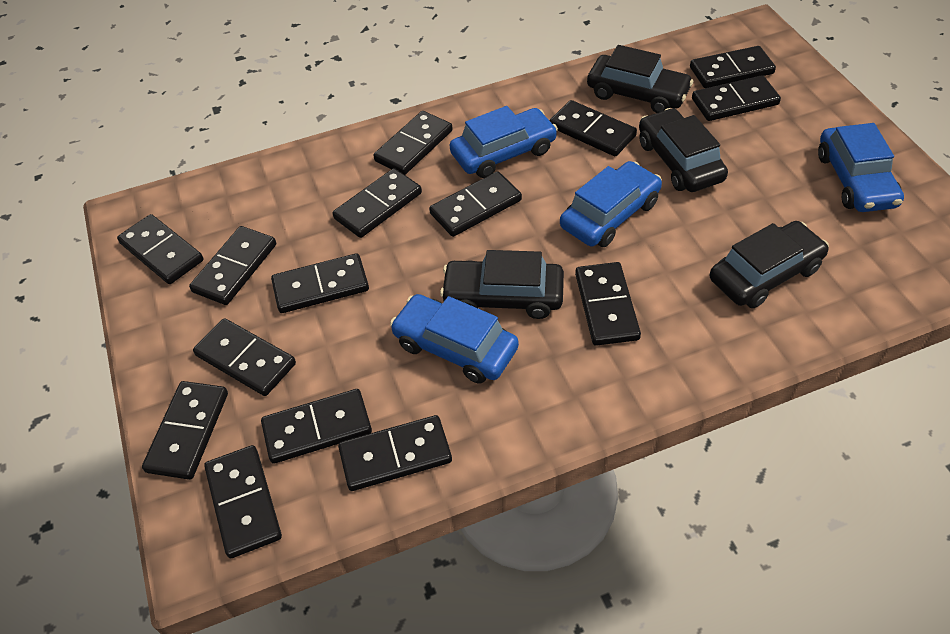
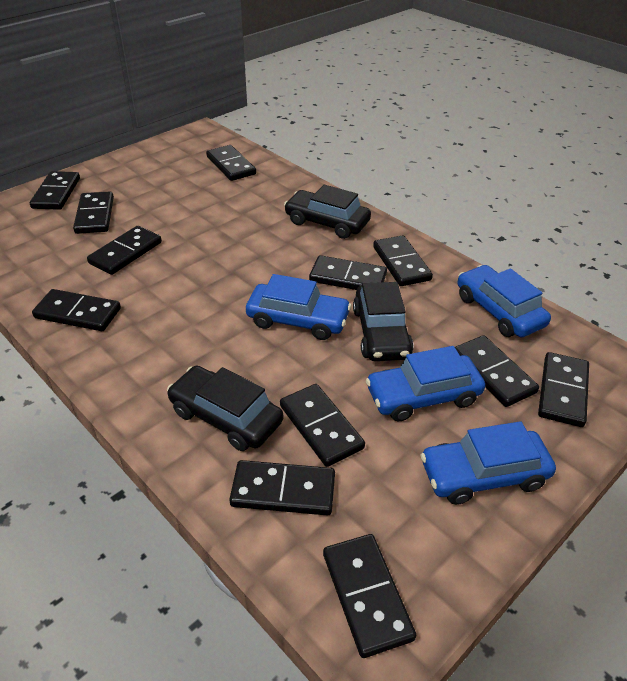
black car: [440,250,564,319] [587,45,693,113] [639,108,728,192] [710,221,829,308] = 4 -> [167,366,283,451] [284,185,371,239] [353,282,414,361] = 3
black domino: [117,214,204,284] [142,381,228,480] [189,226,276,305] [193,318,296,396] [204,445,282,559] [261,389,372,464] [271,253,369,313] [333,168,422,238] [338,415,452,491] [373,111,453,175] [429,171,522,237] [550,100,637,156] [575,262,641,346] [690,46,776,88] [692,75,781,121] = 15 -> [30,171,80,210] [32,289,121,331] [73,192,114,234] [87,226,162,275] [206,145,256,181] [229,460,335,516] [280,384,365,467] [309,255,387,290] [323,534,416,658] [373,235,433,286] [455,335,539,407] [538,352,589,427] = 12

